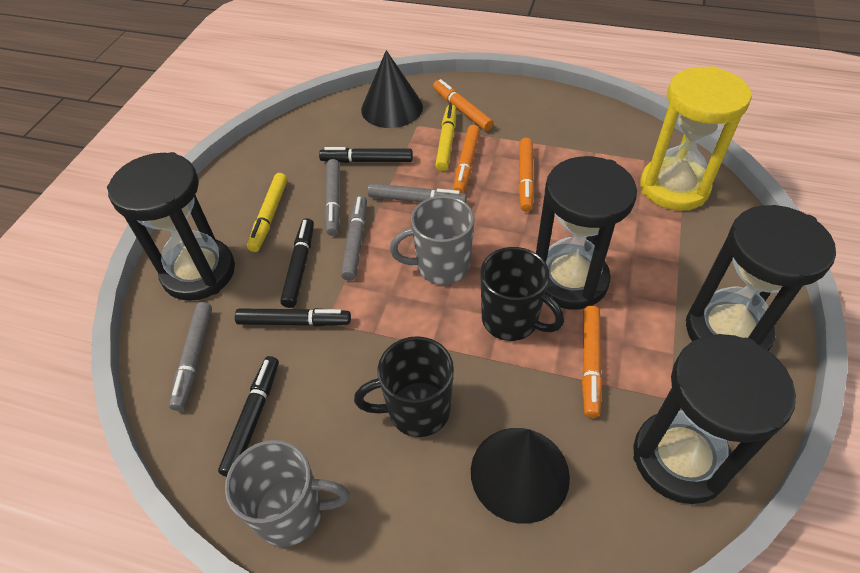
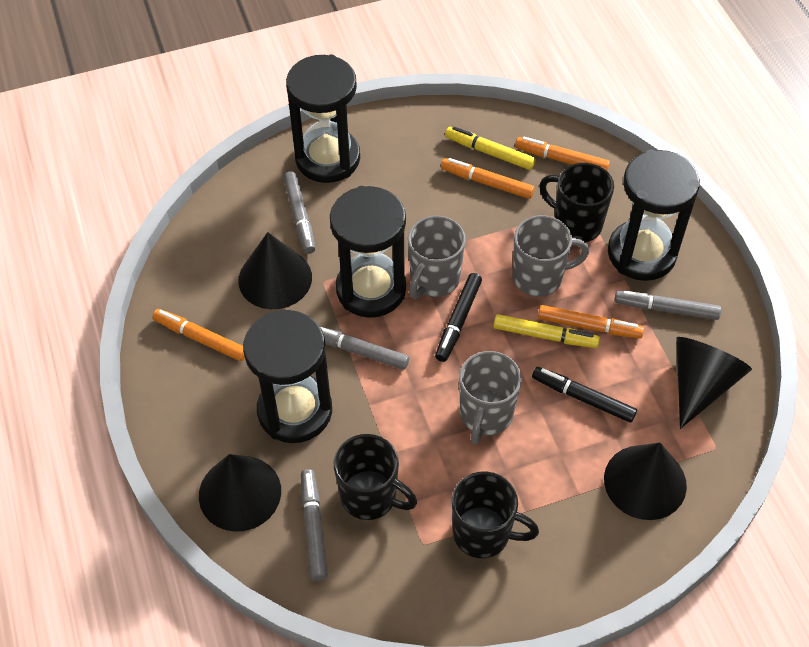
black cone: [361,50,423,128] [471,428,570,524] = 2 -> [199,454,281,532] [238,232,312,309] [604,442,687,520] [676,337,752,429] = 4
black marker: [218,356,279,477] [235,308,351,326] [280,218,314,308] [319,147,413,163] = 4 -> [435,273,482,362] [532,367,637,423] = 2
black mug: [354,336,454,437] [480,247,564,341] = 2 -> [334,434,417,520] [452,471,539,558] [539,163,614,242] = 3
grey mug: [225,440,350,547] [390,196,474,285] = 2 -> [408,216,466,299] [459,351,522,444] [513,215,589,297] = 3
yellow hourglass: [640,66,752,211] = 1 -> none = 0

